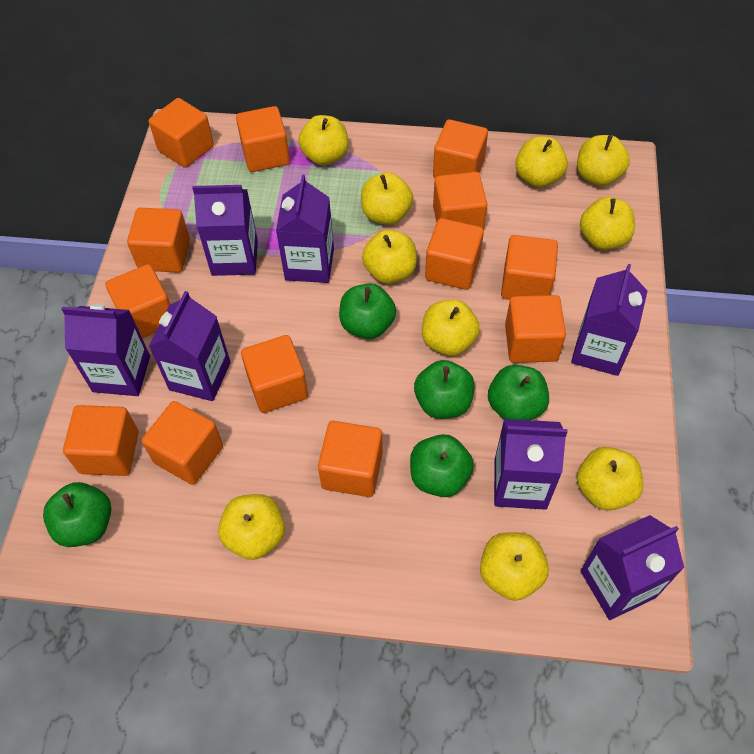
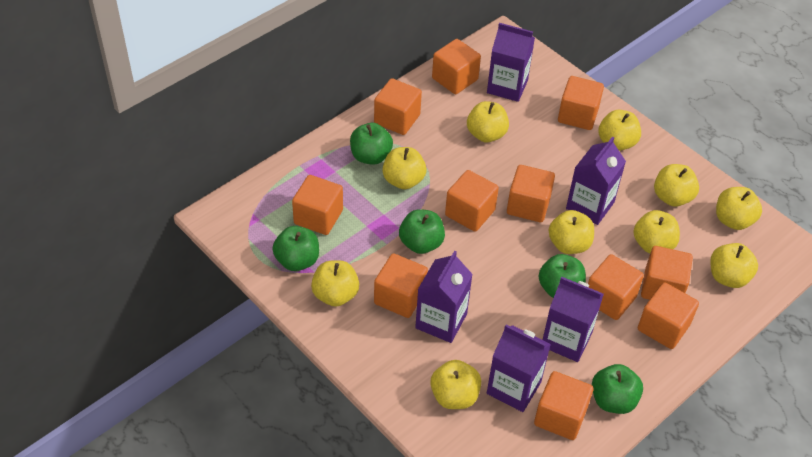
orange cube: [63,405,139,476] [105,264,170,338] [127,208,190,273] [142,401,223,485] [149,98,214,168] [236,106,290,172] [241,335,308,413] [318,421,383,497] [425,218,484,290] [433,120,488,178] [433,172,487,230] [501,235,558,300] [505,295,566,363] = 13 -> [292,175,343,235] [374,78,422,135] [374,253,428,318] [432,39,481,94] [445,170,499,232] [507,165,555,222] [534,371,593,440] [558,76,604,130] [588,254,644,320] [638,282,699,349] [641,246,693,300] = 11
purple carton: [61,304,150,396] [149,291,231,401] [192,185,258,276] [276,175,334,283] [494,419,567,510] [571,264,647,376] [581,515,684,620] = 7 -> [415,251,473,343] [487,23,535,102] [487,325,551,412] [543,277,604,362] [566,136,626,225] = 5

